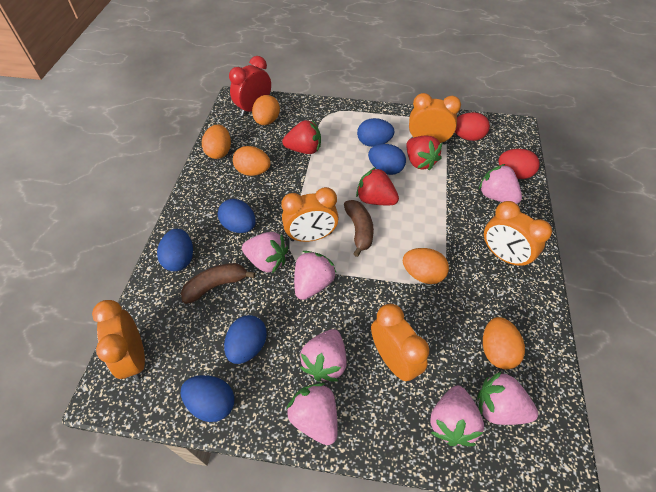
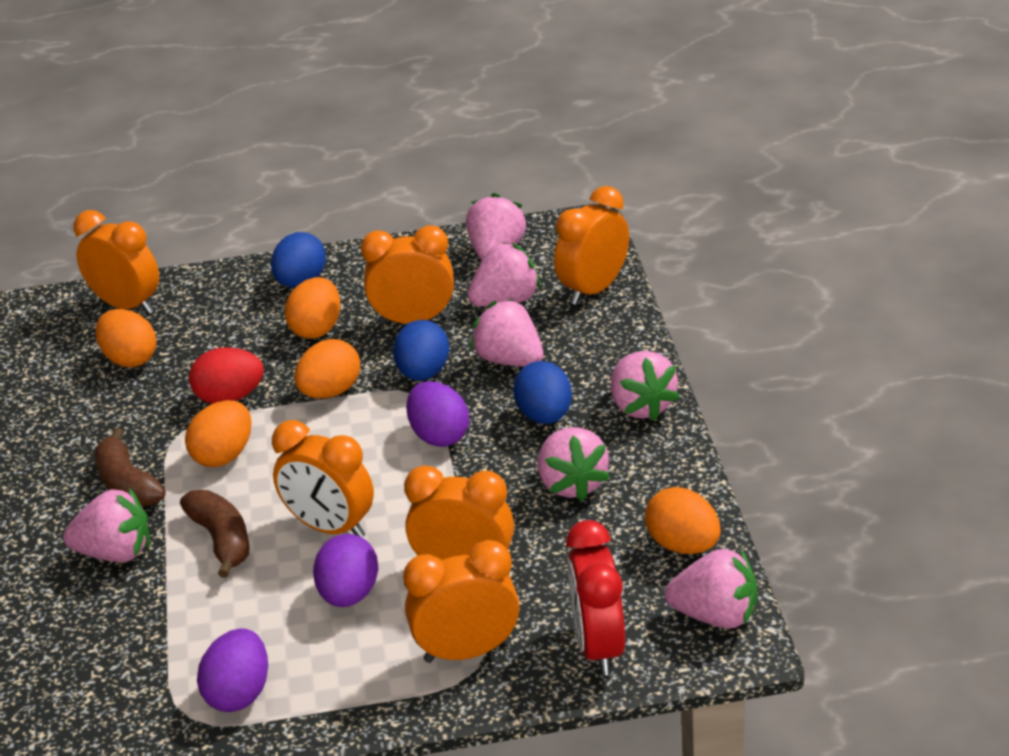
blue egg: [157,229,193,271] [181,375,235,422] [218,199,256,233] [224,315,267,364] [357,118,395,147] [368,144,406,175] = 6 -> [271,232,326,287] [393,320,449,381] [513,361,572,424] = 3
orange clock: [92,300,145,380] [281,187,339,242] [371,304,429,382] [409,93,461,145] [484,201,552,269] = 5 -> [74,210,159,314] [272,420,374,538] [361,225,454,325] [403,540,520,663] [404,465,514,560] [554,186,629,305] = 6
purple egg: none = 0 -> [197,628,268,712] [313,534,379,607] [406,381,469,447] = 3
red egg: [455,112,490,141] [498,149,539,179] = 2 -> [189,347,264,404] = 1
red strawberry: [282,120,321,154] [356,167,399,205] [406,136,442,170] = 3 -> none = 0

